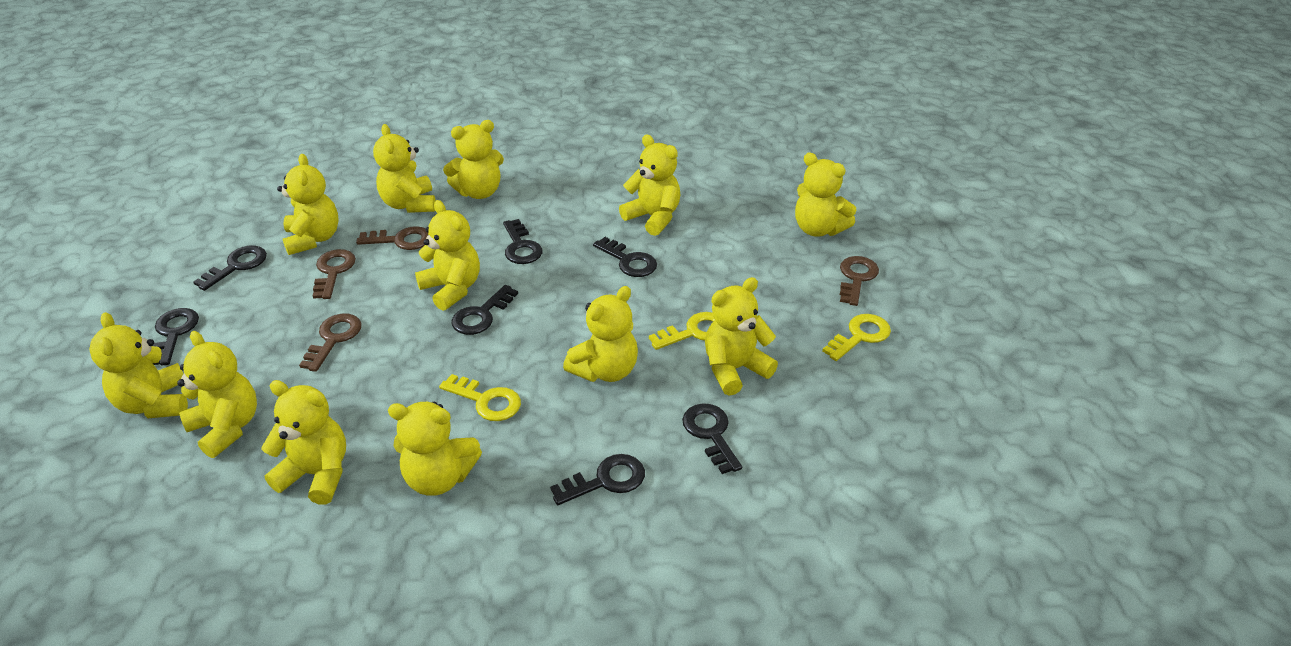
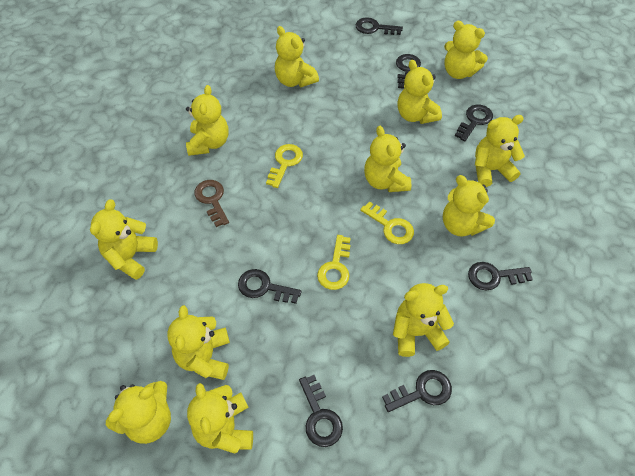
brown key: [299,314,362,372] [313,249,356,299] [356,226,428,250] [840,256,879,306] = 4 -> [194,180,229,227] = 1

